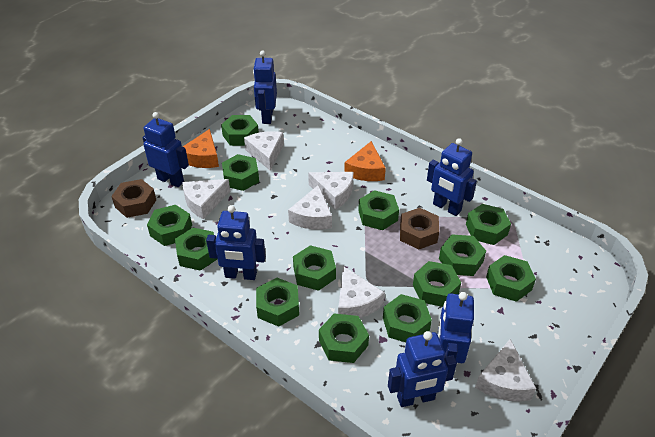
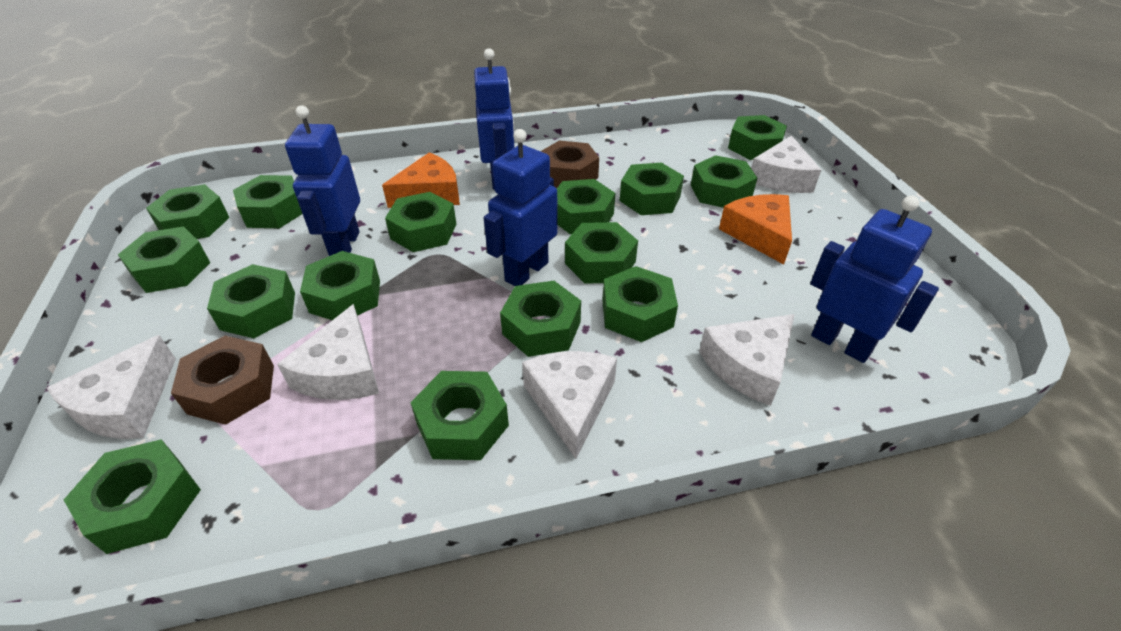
blue robot: [142,112,189,187] [206,205,266,280] [253,51,277,124] [388,331,457,407] [427,138,477,216] [438,292,474,363] = 6 -> [285,106,360,256] [474,48,515,190] [484,129,558,286] [810,196,939,363] = 4
green nut: [147,205,192,246] [175,228,217,271] [221,115,259,146] [222,154,259,191] [256,278,299,327] [293,245,336,291] [319,313,369,363] [358,190,399,230] [383,294,432,342] [413,261,461,307] [439,234,486,276] [466,204,511,245] [486,255,536,302] = 13 -> [64,439,201,554] [118,226,210,293] [146,184,229,239] [207,264,295,338] [233,175,302,228] [300,251,380,320] [385,192,456,252] [410,371,509,460] [500,281,581,357] [557,179,615,235] [565,222,638,284] [602,266,678,342] [620,163,684,215] [691,155,757,208] [728,115,787,160] = 15
white cheese: [182,179,230,219] [244,131,284,171] [288,185,332,230] [308,172,353,210] [338,266,385,318] [475,339,536,402] = 6 -> [46,335,176,439] [277,304,379,400] [522,351,617,459] [699,314,795,406] [751,136,821,193] = 5

